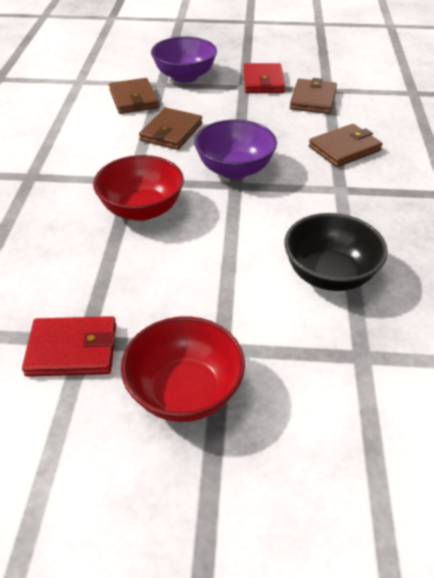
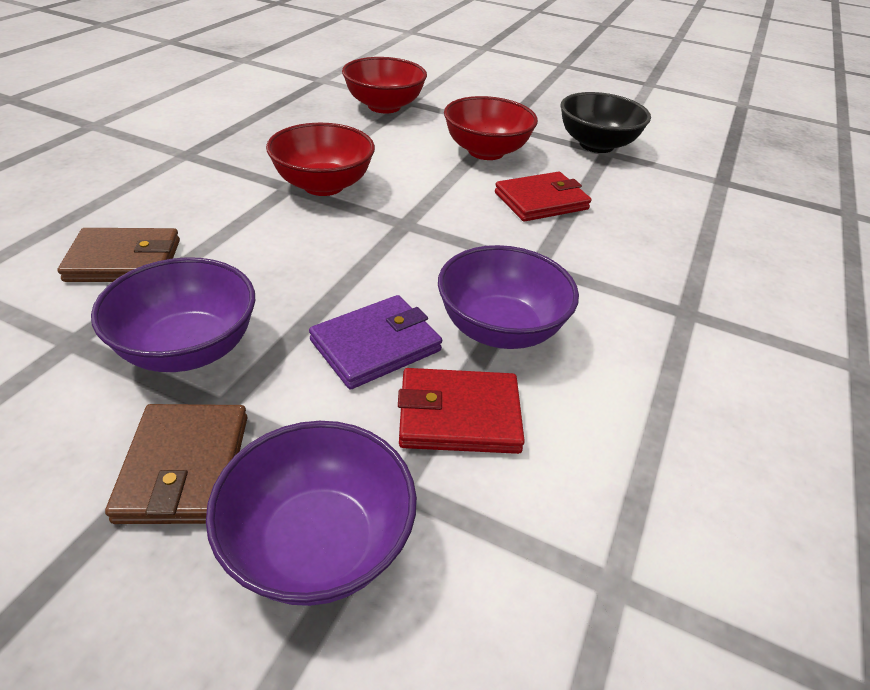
brown wallet: [109,78,159,114] [139,108,202,150] [290,78,337,114] [309,124,383,167] = 4 -> [58,228,180,282] [105,404,248,524] = 2
purple bowl: [151,37,217,83] [194,120,277,179] = 2 -> [91,257,255,372] [206,421,417,606] [438,245,579,349] = 3
purple wallet: none = 0 -> [309,295,442,390] = 1
red bowl: [93,155,184,221] [121,316,245,422] = 2 -> [266,123,375,196] [342,57,427,113] [444,96,538,160] = 3

